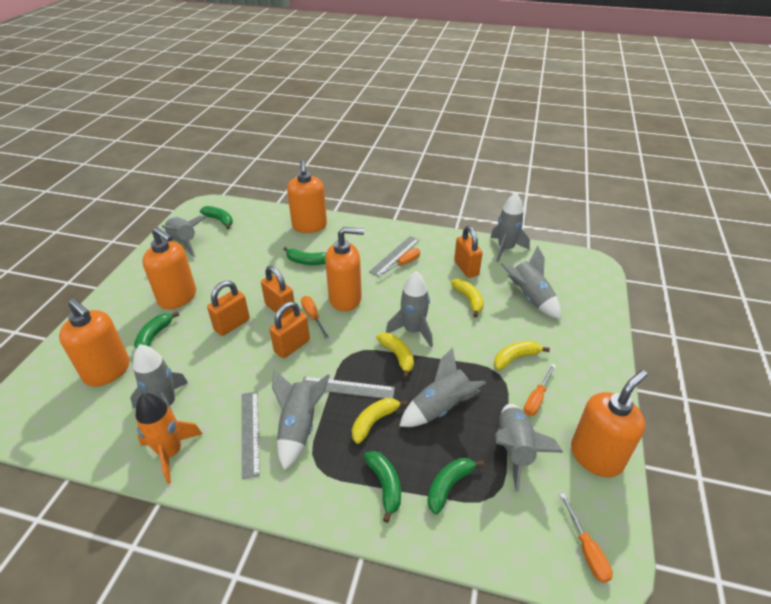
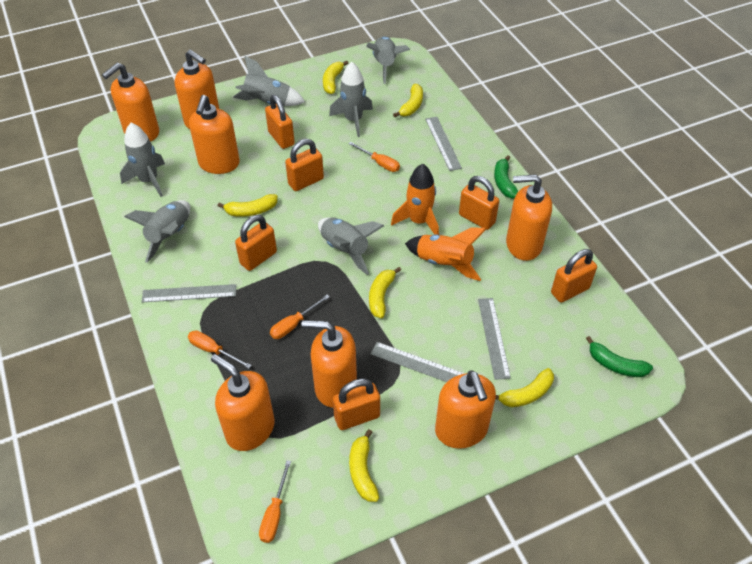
green banana: [134,312,179,349] [200,206,233,229] [284,247,326,265] [364,451,401,523] [427,458,484,514] = 5 -> [494,155,518,198] [586,336,653,377] = 2
grey rocket: [130,344,188,413] [162,216,207,257] [272,370,330,471] [386,271,433,347] [399,347,486,427] [490,193,530,262] [495,404,563,492] [501,246,561,319] = 8 -> [120,123,165,197] [124,200,190,263] [233,56,305,106] [318,217,384,275] [329,62,373,137] [366,36,410,84] = 6
grey ruler: [242,392,260,479] [302,376,395,399] [369,236,419,276] = 3 -> [142,284,236,303] [371,342,465,382] [425,117,462,171] [478,298,511,380] = 4
orange padlock: [207,281,250,336] [261,266,294,318] [269,302,310,358] [454,226,482,278] = 4 -> [235,215,277,271] [265,95,295,149] [285,139,324,191] [333,378,380,430] [459,176,499,230] [551,249,597,303] = 6
orange rocket: [136,393,202,484] = 1 -> [391,164,439,235] [405,228,486,281] = 2
orange soap dispenser: [59,298,130,387] [142,227,196,309] [287,160,327,233] [325,227,364,311] [571,370,647,477] = 5 -> [102,63,159,142] [175,49,219,129] [189,95,240,174] [211,354,275,451] [301,320,357,408] [435,371,496,448] [506,174,552,261] = 7
yellow banana: [352,398,407,444] [376,333,414,378] [451,279,484,317] [494,341,550,370] = 4 -> [218,194,278,217] [323,60,348,94] [349,429,379,502] [369,267,401,318] [393,84,423,117] [496,368,554,407] = 6

